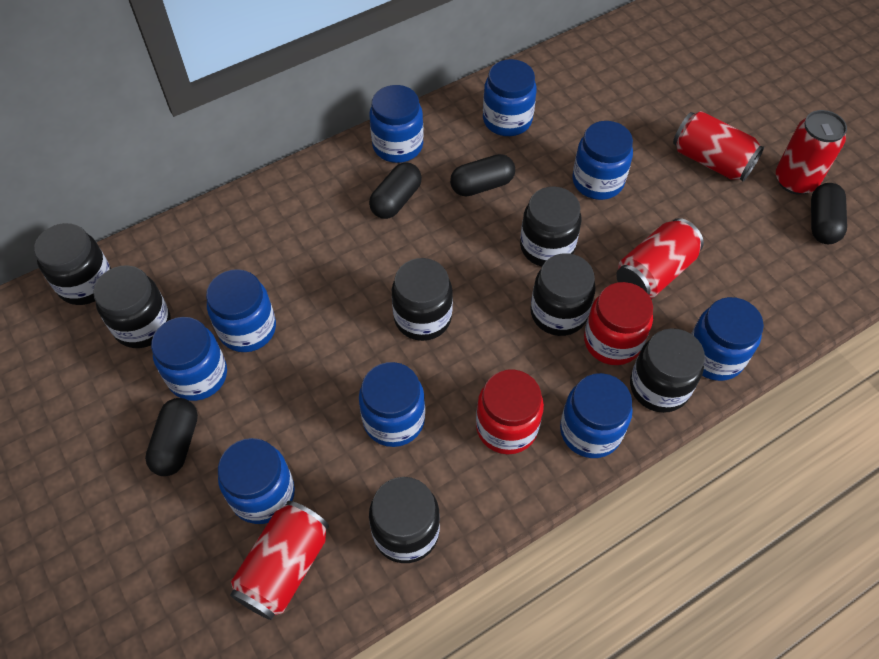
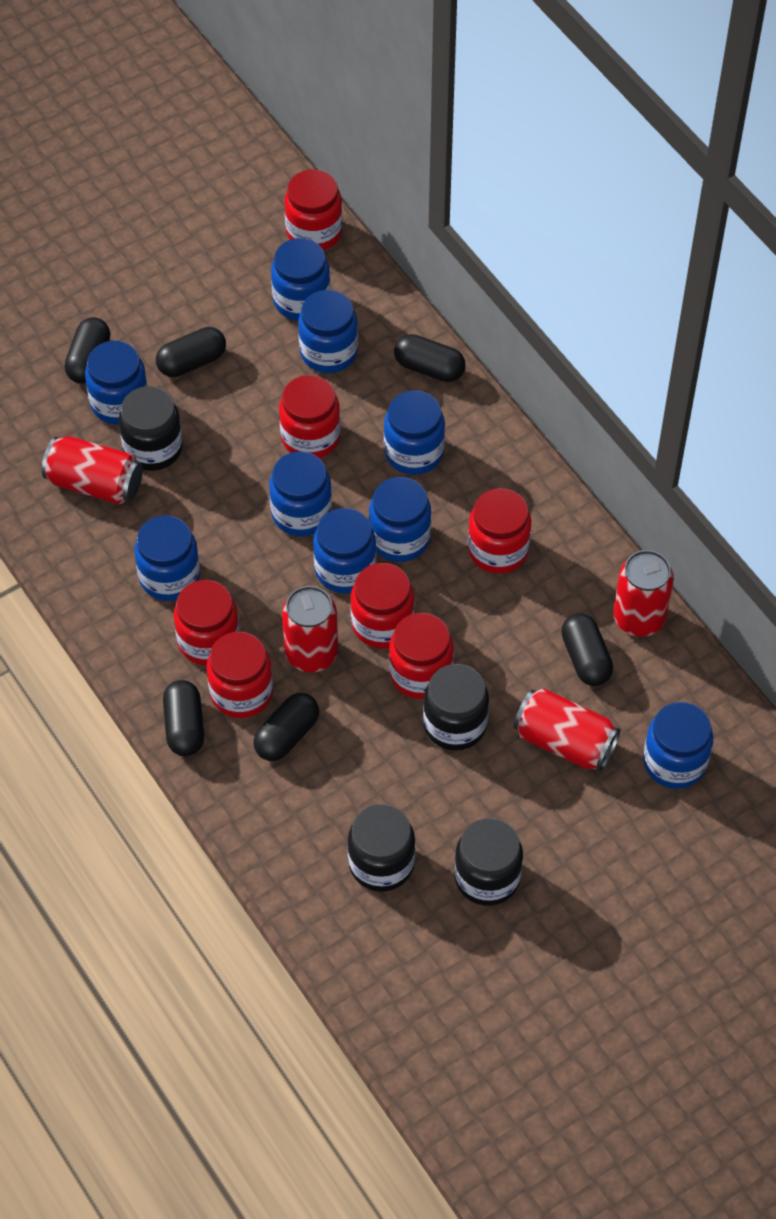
black capsule: [145,398,198,476] [369,162,422,219] [450,154,515,196] [811,183,847,244] = 4 -> [64,317,110,384] [156,327,226,377] [163,680,204,756] [253,693,319,761] [394,334,466,382] [561,613,613,686] = 6
black jar: [34,223,111,305] [93,265,171,348] [369,477,440,563] [392,258,453,341] [520,187,581,266] [530,253,596,336] [630,328,705,413] = 7 -> [119,386,183,471] [348,804,415,892] [423,664,489,751] [454,818,523,906] = 4
red jar: [476,370,544,454] [584,282,653,365] = 2 -> [174,580,240,666] [207,632,273,718] [279,375,341,458] [285,170,343,250] [350,563,415,649] [389,613,454,699] [468,488,531,574] = 7

